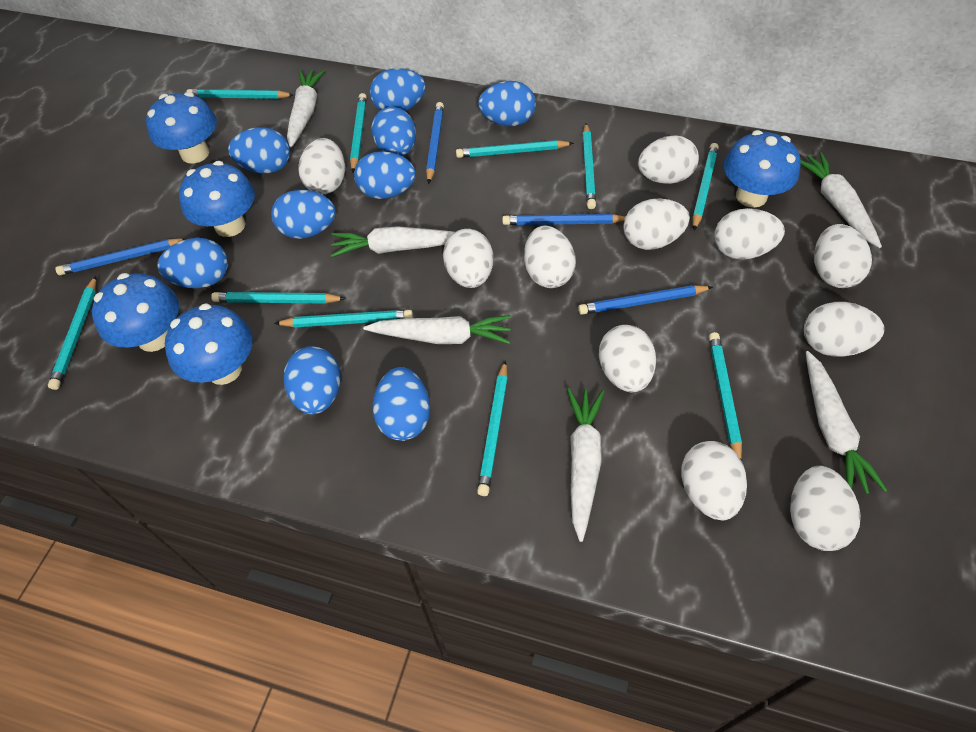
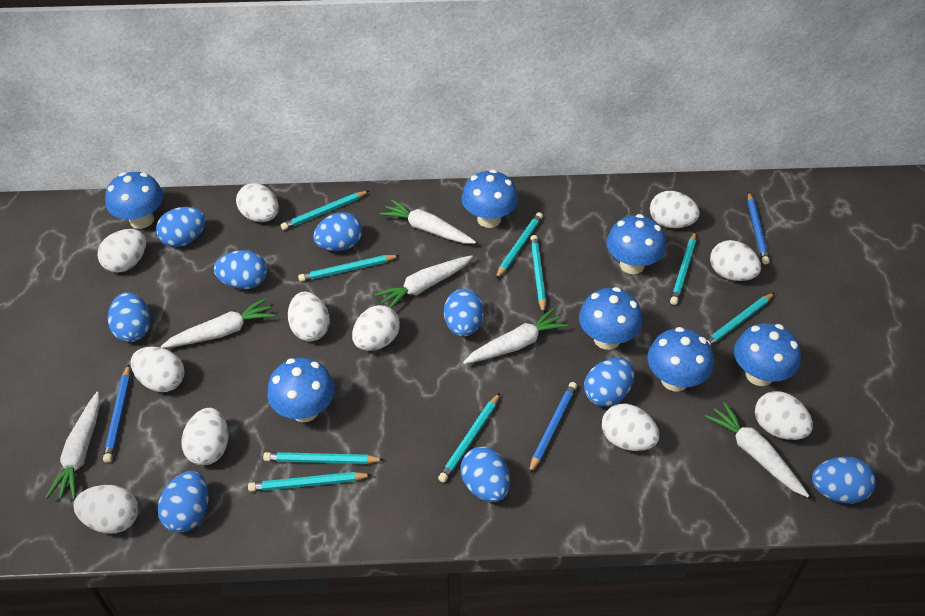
blue mushroom: [92,273,179,352] [146,92,217,164] [165,303,253,385] [179,161,255,237] [724,130,801,208] = 5 -> [105,172,164,229] [267,358,335,422] [461,170,518,228] [579,287,642,350] [606,214,666,274] [647,327,713,392] [734,323,801,386] = 7
blue pencil: [55,239,186,275] [426,102,444,184] [502,214,625,225] [578,285,713,315] = 4 -> [103,364,130,463] [529,382,577,474] [748,192,770,265] = 3
turquoise pencil: [48,276,96,390] [187,89,294,99] [211,292,346,304] [274,310,413,328] [350,93,367,173] [456,140,574,158] [477,360,508,496] [583,123,596,209] [692,143,719,231] [709,332,742,459] = 10 -> [248,472,372,492] [263,452,385,464] [281,191,369,230] [298,255,400,282] [438,393,500,483] [495,212,543,279] [530,235,546,314] [670,231,696,305] [706,293,774,346] = 9

